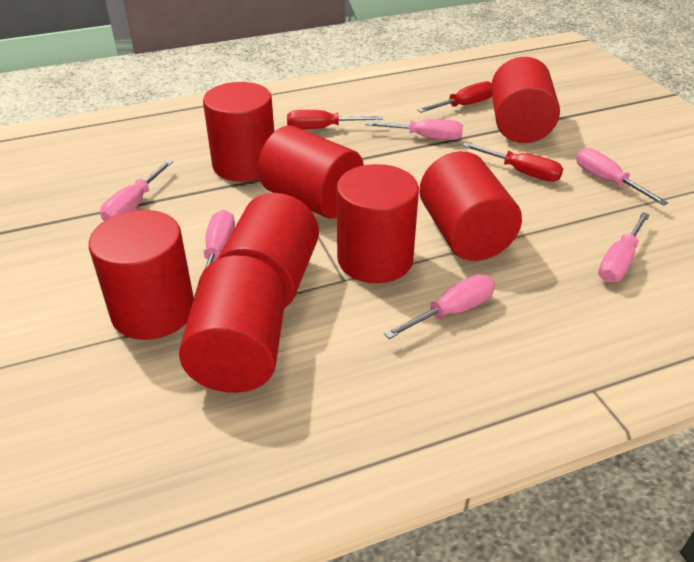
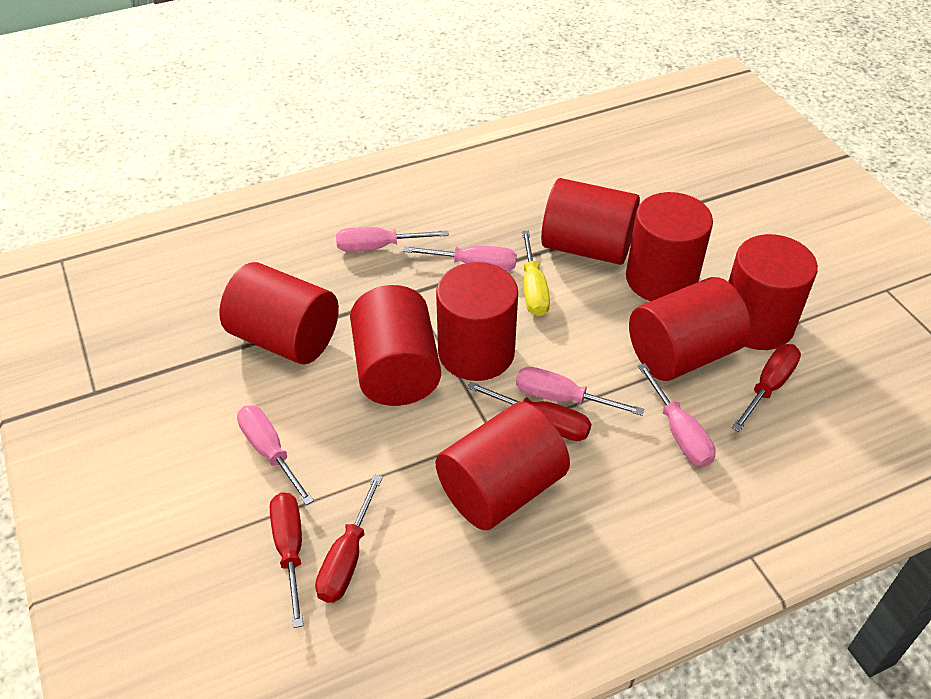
pink screwdriver: [100,160,173,221] [195,210,235,293] [365,119,463,140] [384,274,495,339] [576,148,668,206] [598,212,650,283] = 6 -> [237,405,314,505] [336,227,449,252] [403,246,517,271] [516,367,644,416] [638,363,716,467] = 5
red screwdriver: [287,110,383,129] [417,81,492,113] [462,143,563,182] = 3 -> [270,492,303,628] [315,474,383,603] [467,382,591,441] [732,344,801,432] = 4
yellow screwdriver: none = 0 -> [522,231,550,316] = 1

